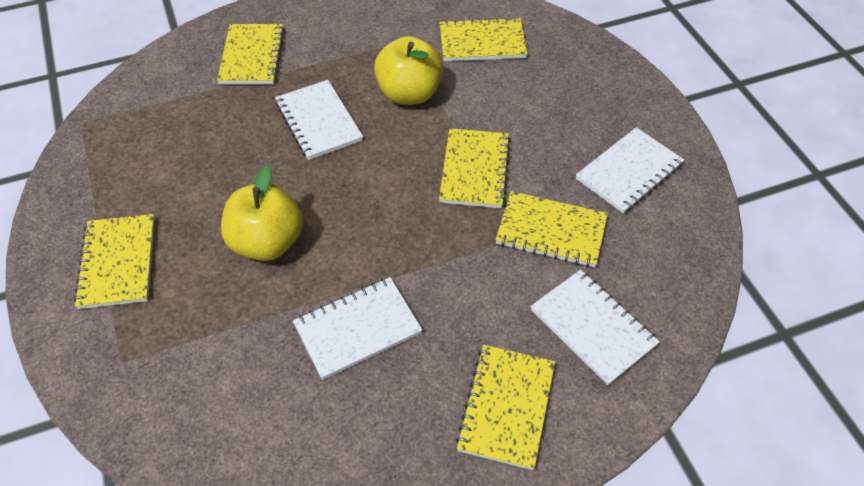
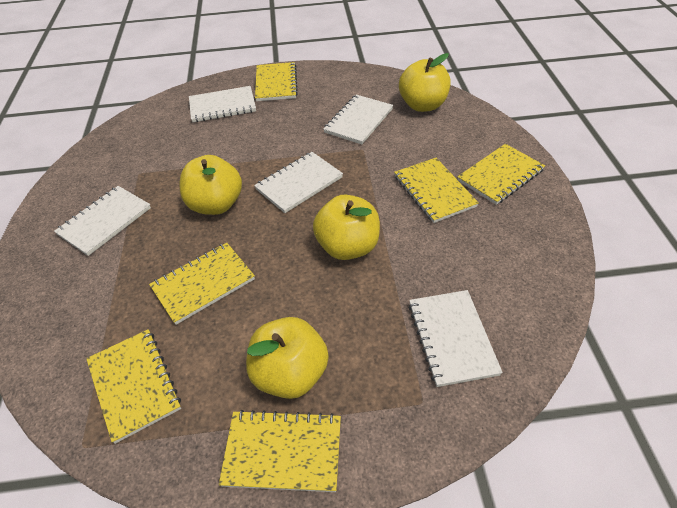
white notebook: [275,80,363,160] [293,277,422,380] [531,270,660,385] [576,127,684,214] = 4 -> [54,186,151,256] [189,86,256,122] [254,152,343,213] [323,94,393,144] [409,290,503,387] = 5
yellow apple: [221,166,303,261] [374,36,443,105] = 2 -> [180,155,242,215] [246,317,329,399] [313,195,380,260] [399,53,451,112] = 4

